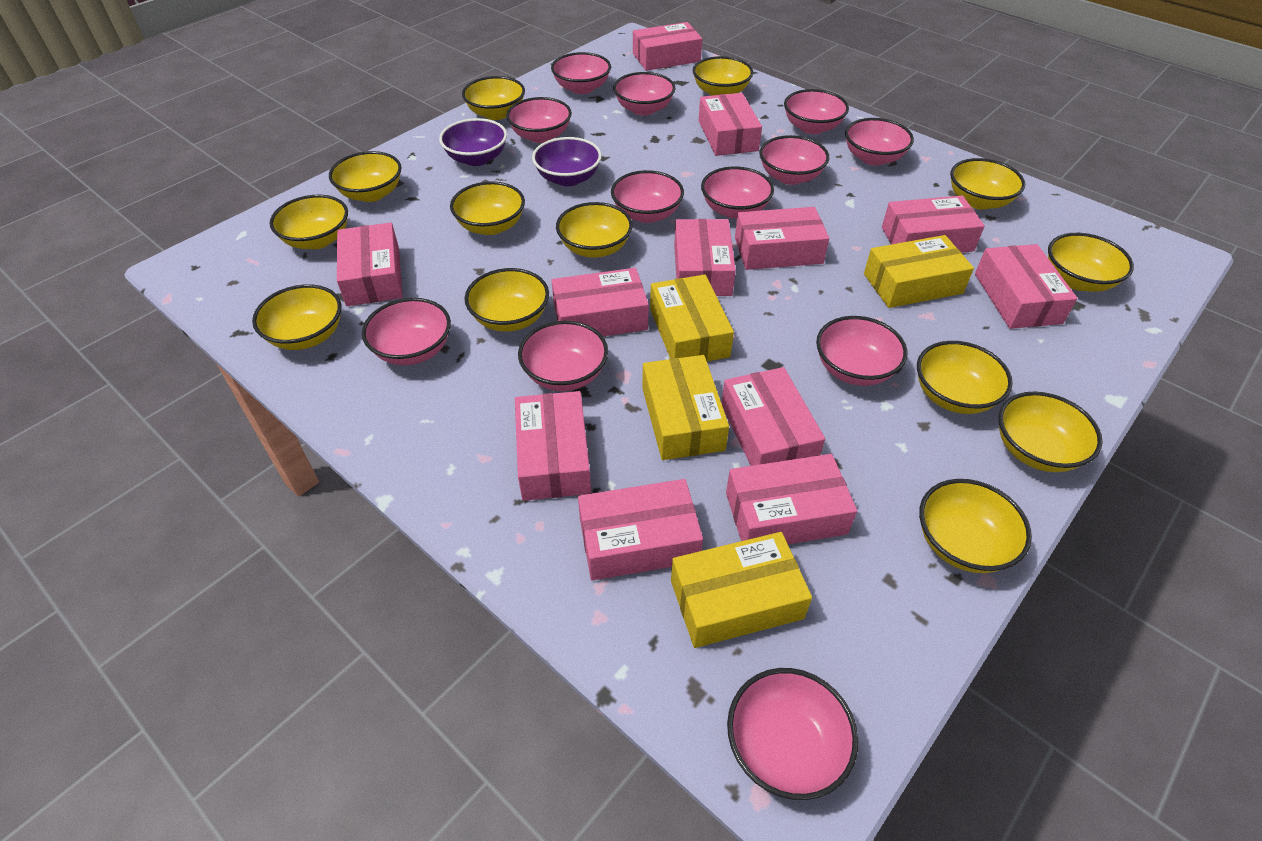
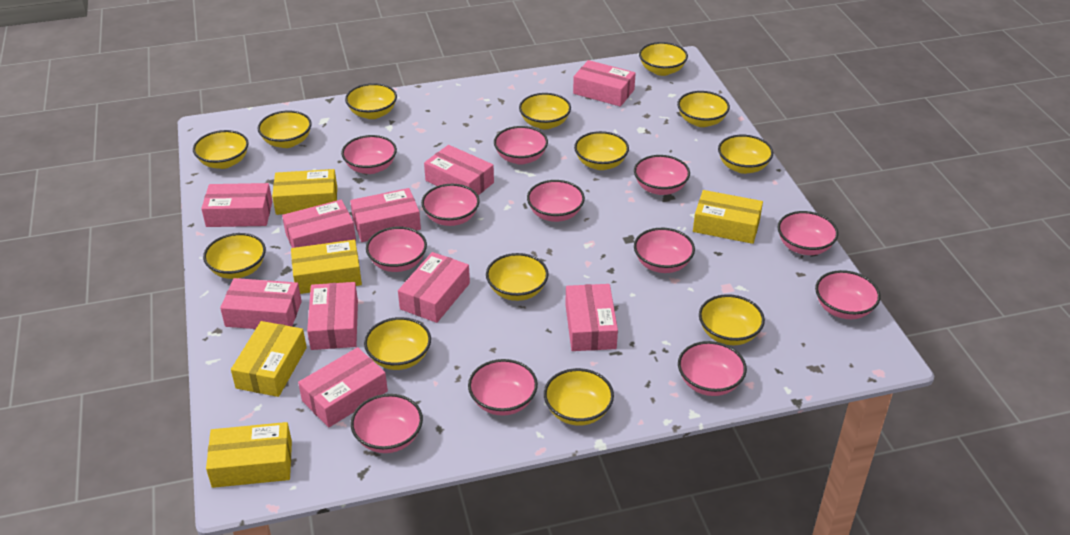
pink box: [337,223,403,306] [515,391,591,501] [551,268,649,336] [578,479,703,581] [633,22,702,71] [674,219,736,296] [699,93,762,156] [721,367,825,466] [726,454,857,544] [735,207,829,270] [882,196,985,253] [975,244,1078,329] = 12 -> [201,183,272,227] [220,278,302,329] [282,199,356,248] [298,347,388,427] [307,282,358,350] [350,188,421,242] [398,252,470,323] [424,145,494,195] [565,284,618,351] [573,60,636,107] = 10
purple bowl: [439,118,507,166] [532,137,602,186] = 2 -> none = 0
yellow box: [642,355,729,460] [650,274,734,361] [671,532,812,648] [864,235,974,308] = 4 -> [206,422,292,488] [231,321,307,397] [272,169,337,215] [291,240,362,294] [693,190,763,244] = 5

